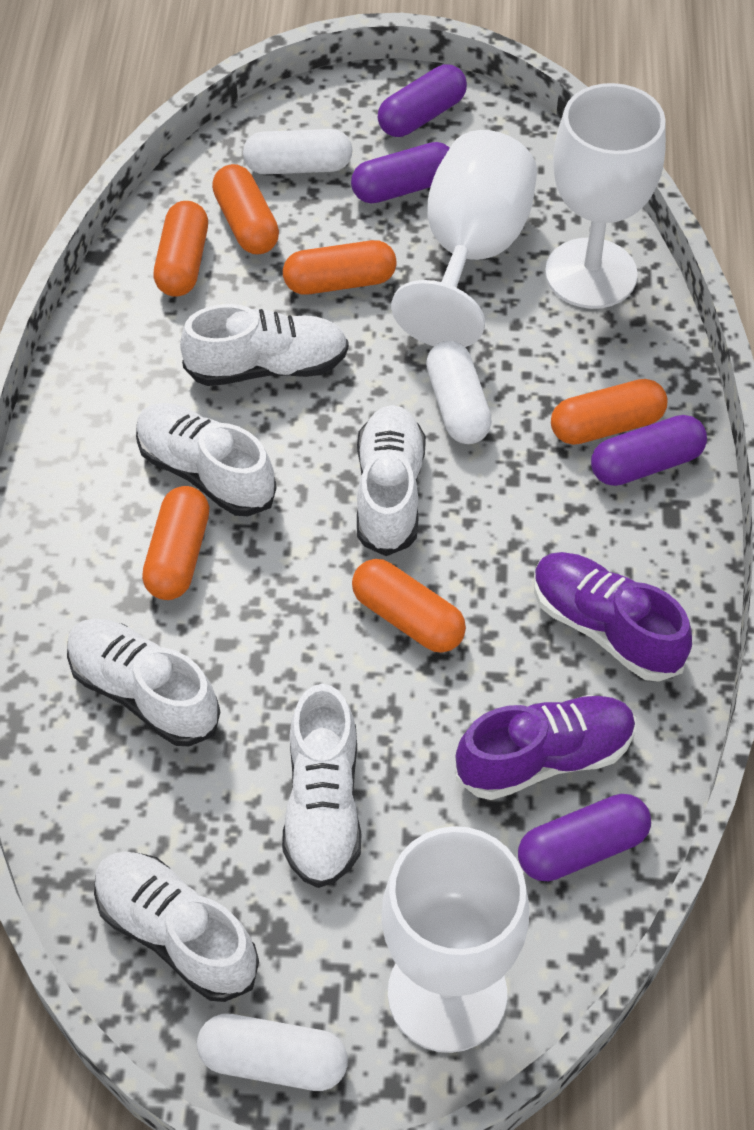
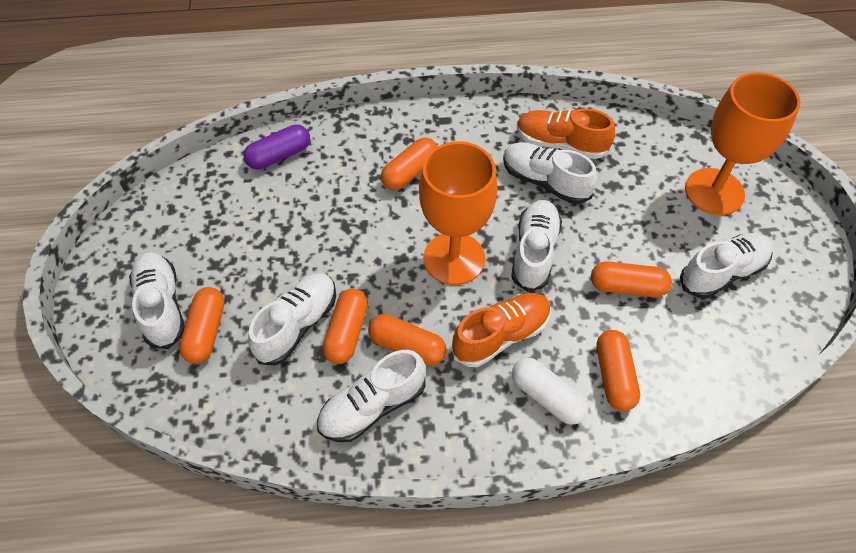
orange goblet: none = 0 -> [419,142,497,285] [685,72,801,215] = 2
orange shoe: none = 0 -> [452,293,551,367] [517,108,615,159] = 2
purple capsule: [351,142,450,203] [378,64,467,137] [518,794,651,881] [591,415,707,486] = 4 -> [244,124,310,169] = 1
purple shoe: [456,695,636,800] [534,552,692,682] = 2 -> none = 0
white capsule: [197,1014,348,1091] [243,129,353,174] [426,341,492,444] = 3 -> [512,358,589,425] = 1
white goblet: [381,826,529,1053] [391,130,537,347] [545,83,666,309] = 3 -> none = 0

